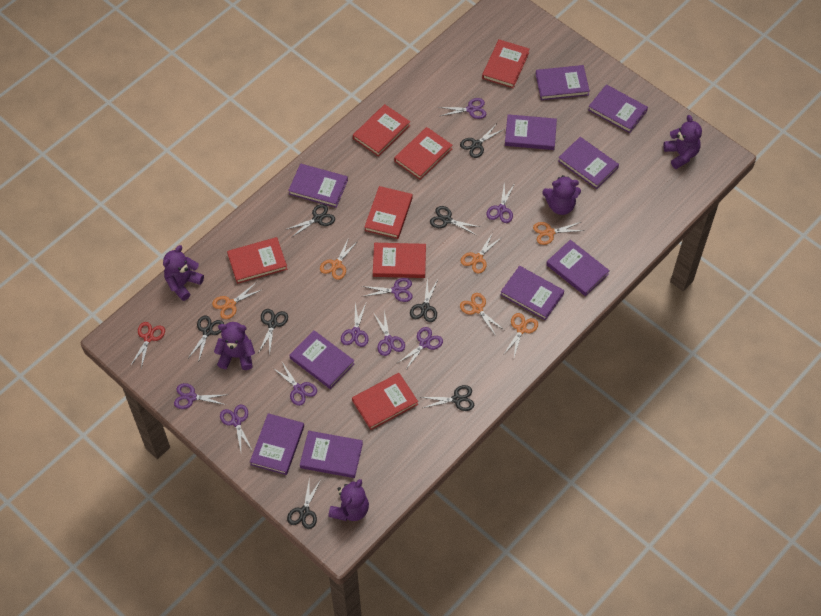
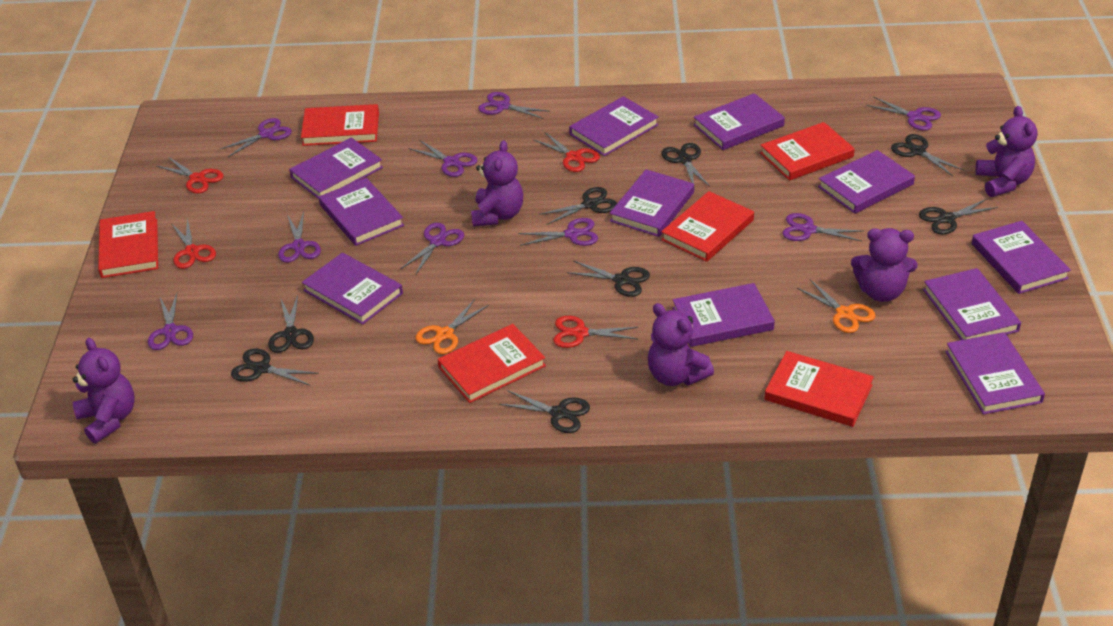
orange scissors: [212,282,261,319] [320,237,359,280] [460,293,504,336] [461,234,502,274] [503,313,538,357] [533,222,584,245] = 6 -> [415,299,489,354] [797,279,876,333] = 2
purple book: [250,413,304,475] [288,164,348,208] [289,330,355,389] [300,431,363,478] [500,266,564,320] [505,114,557,150] [536,65,590,100] [546,240,610,296] [558,137,619,189] [588,84,648,133] = 10 -> [289,138,383,199] [302,252,403,325] [319,178,404,246] [569,96,659,156] [610,169,694,237] [672,283,775,347] [693,93,785,150] [818,150,915,214] [923,268,1021,340] [945,332,1045,414] [971,221,1071,294] = 11
red book: [227,237,287,284] [352,373,418,430] [353,104,410,157] [365,186,413,239] [373,243,426,278] [394,127,453,180] [482,39,530,88] = 7 -> [98,211,158,278] [301,104,379,146] [438,324,546,403] [661,191,754,262] [760,122,855,181] [765,351,874,427] = 6
red scissors: [130,322,165,368] = 1 -> [157,157,223,193] [171,218,216,269] [533,132,600,172] [553,316,638,348] = 4

